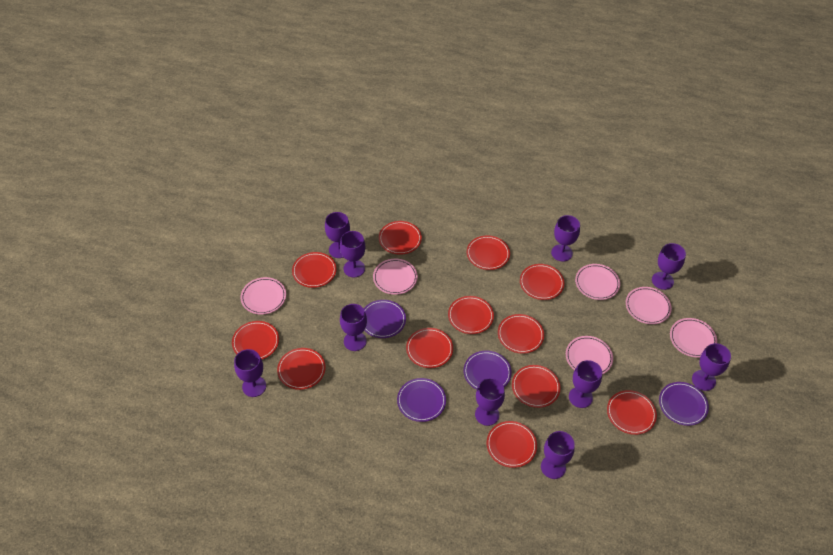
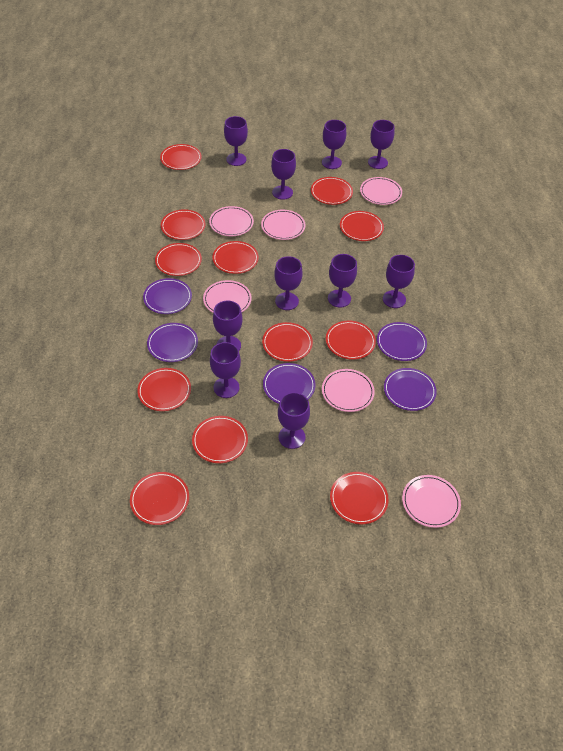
purple plate: [364,300,406,338] [397,378,446,422] [464,351,512,390] [659,382,709,426] = 4 -> [143,278,192,314] [147,323,198,362] [263,363,316,404] [377,322,427,361] [384,368,437,411] = 5

